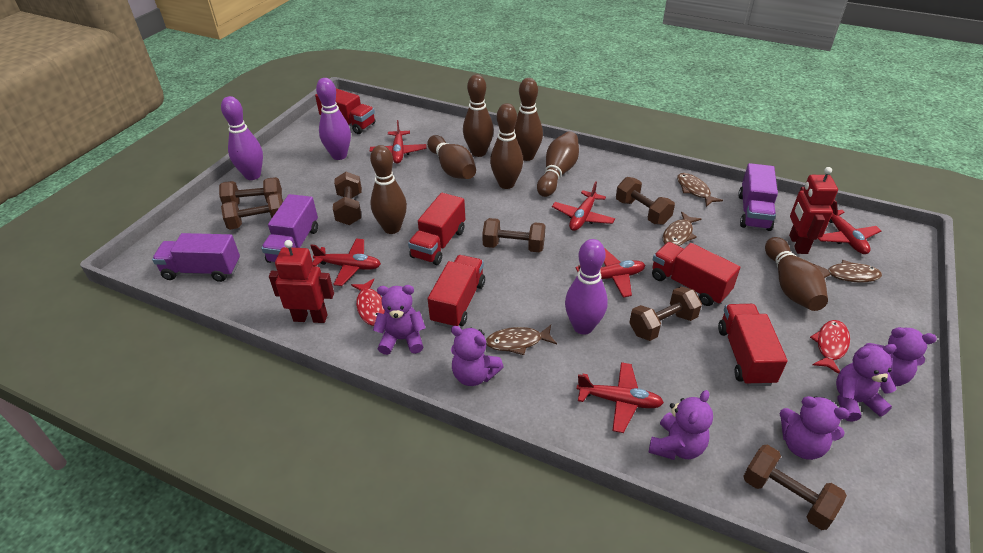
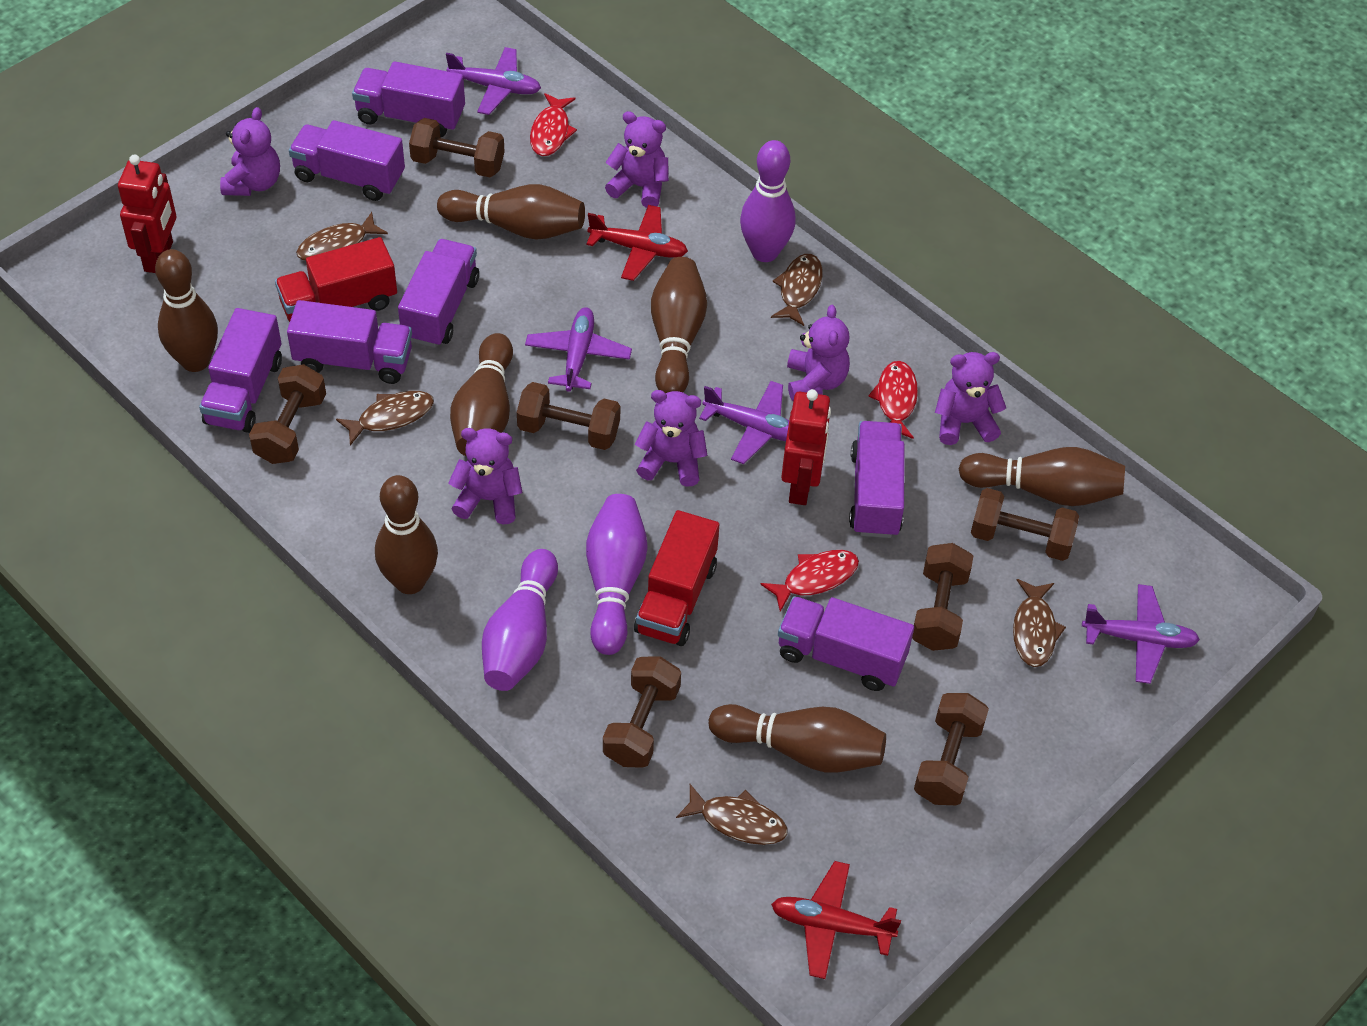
brown fish: [486,325,557,355] [663,211,701,246] [677,173,723,207] [814,260,882,282] = 4 -> [296,212,388,261] [336,391,434,446] [676,784,787,845] [771,254,822,326] [1013,579,1066,667] = 5
purple plane: none = 0 -> [446,47,541,115] [525,307,632,392] [699,381,789,464] [1082,584,1200,684] = 4
purple truck: [152,233,240,282] [261,194,318,263] [738,163,778,231] = 3 -> [199,308,282,433] [287,300,412,384] [289,120,405,201] [352,61,465,138] [398,239,479,347] [778,596,914,691] [849,421,905,538] = 7
red fish: [351,279,385,326] [810,320,850,374] = 2 -> [530,93,577,156] [760,550,859,612] [868,361,918,439] = 3
red plane: [310,238,381,286] [370,120,426,164] [552,181,615,231] [576,248,645,298] [576,362,664,433] [818,199,881,254] = 6 -> [586,205,688,281] [771,861,901,979] = 2
red truck: [315,89,375,134] [408,193,465,265] [428,255,485,328] [652,242,740,306] [718,304,788,386] = 5 -> [275,237,397,322] [634,510,719,646] = 2

